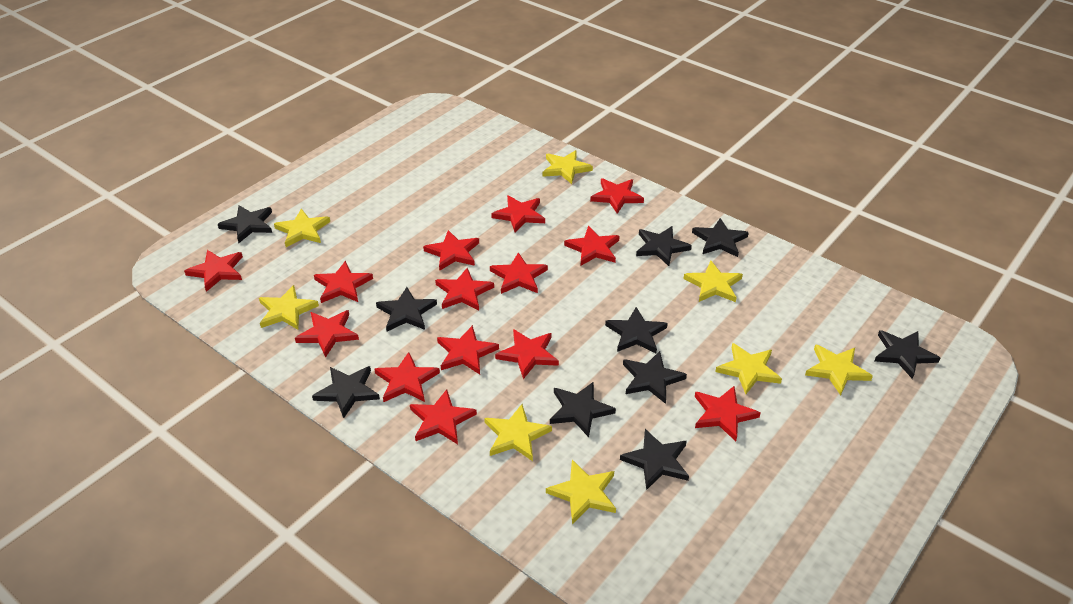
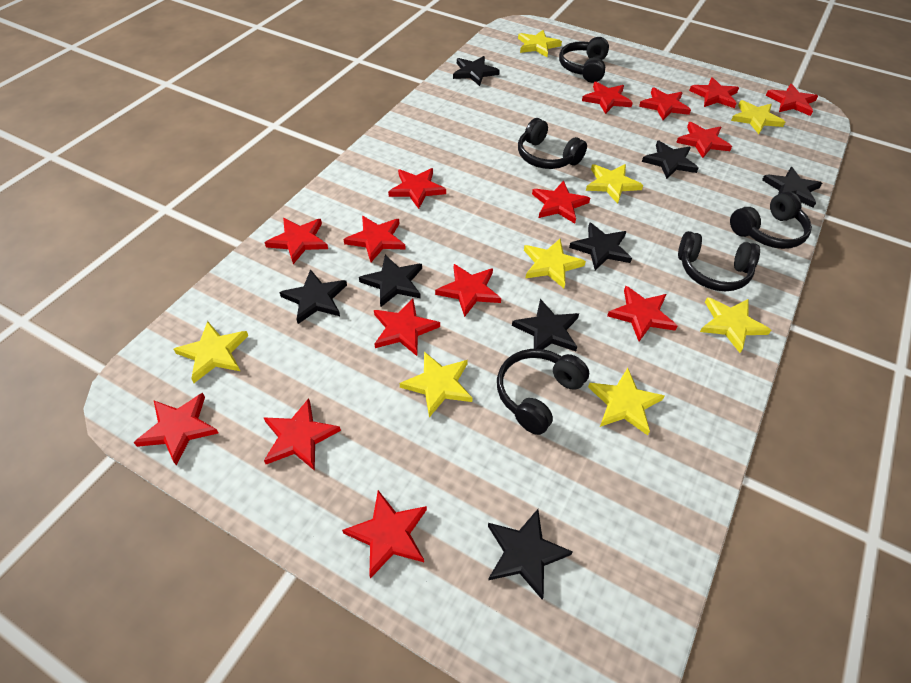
black headphones: none = 0 -> [497,349,589,435] [518,118,587,169] [559,37,609,83] [678,231,760,291] [730,191,812,249] = 5
black star: [218,205,272,243] [312,366,380,418] [376,287,437,331] [550,382,616,437] [605,307,668,353] [620,429,689,490] [623,351,687,404] [636,226,692,266] [692,218,749,257] [875,330,940,379] = 10 -> [280,269,347,324] [359,255,422,307] [453,56,500,86] [488,509,573,599] [512,299,579,351] [569,222,632,270] [642,141,699,179] [762,167,822,208] = 8
red star: [184,250,243,292] [295,310,359,358] [314,261,373,303] [375,352,440,402] [410,389,477,444] [423,230,479,271] [435,268,494,311] [437,325,499,374] [490,252,548,294] [491,195,545,233] [495,329,559,379] [564,226,620,266] [590,178,644,214] [695,386,760,441] = 14 -> [133,393,218,466] [263,398,341,471] [264,218,328,264] [342,490,427,578] [343,216,406,262] [374,298,440,356] [388,168,446,209] [435,264,501,317] [532,181,590,224] [582,82,633,114] [607,286,677,341] [639,87,691,120] [676,122,732,158] [689,77,739,108] [766,84,818,116] = 15

